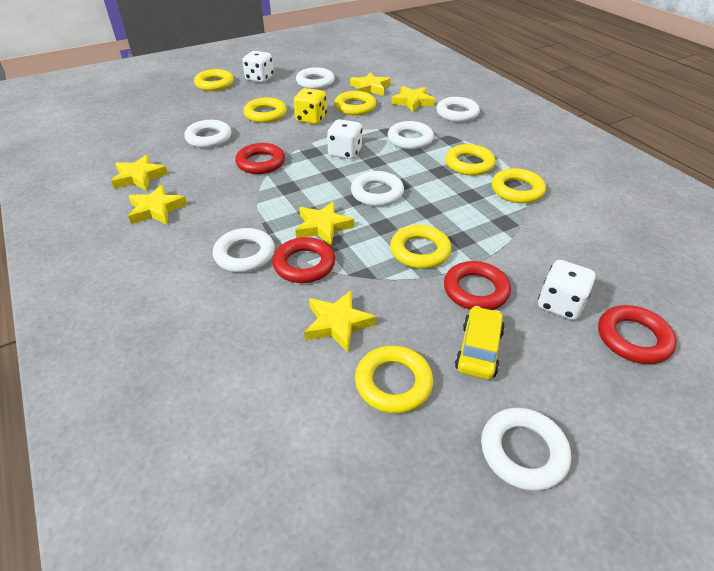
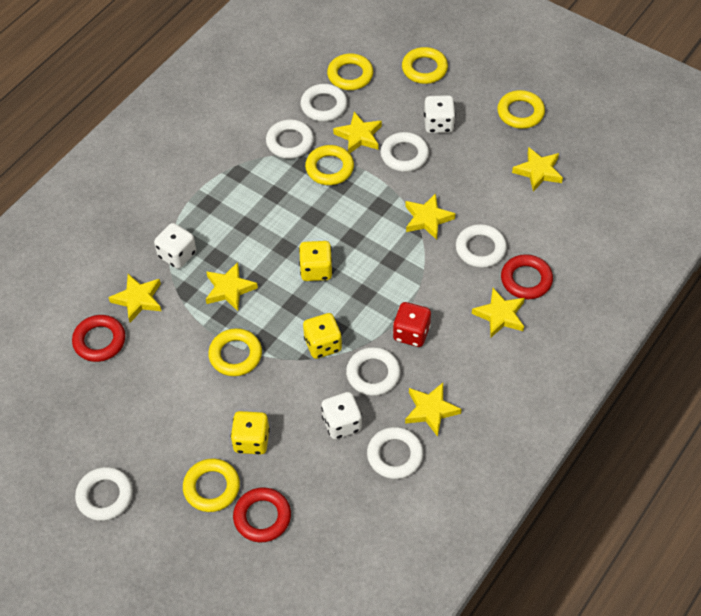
red dice: none = 0 -> [393,302,431,347] = 1
red ring: [235,143,285,174] [273,237,335,283] [444,261,511,310] [598,305,677,364] = 4 -> [72,315,125,362] [233,487,291,542] [501,254,553,299] = 3
yellow car: [455,306,505,380] = 1 -> none = 0
yellow dice: [294,88,327,124] = 1 -> [231,411,270,455] [299,241,333,281] [303,313,342,359] = 3
yellow ring: [194,69,234,91] [243,98,287,123] [334,91,376,115] [355,346,433,414] [390,225,451,269] [445,144,496,176] [492,168,546,203] = 7 -> [183,458,240,512] [208,328,262,376] [305,145,354,185] [327,53,373,90] [402,47,448,84] [497,90,545,129] = 6
yellow star: [111,155,168,191] [128,185,187,224] [295,201,354,246] [304,290,376,352] [350,72,391,96] [391,86,435,112] = 6 -> [108,274,161,323] [206,262,258,311] [333,112,382,153] [405,193,455,240] [405,383,462,437] [472,288,525,337] [512,147,563,192] = 7

